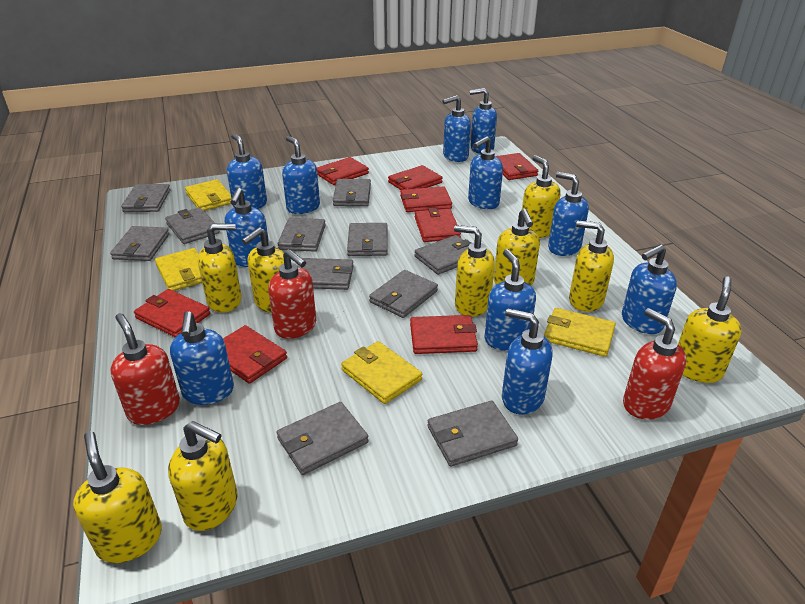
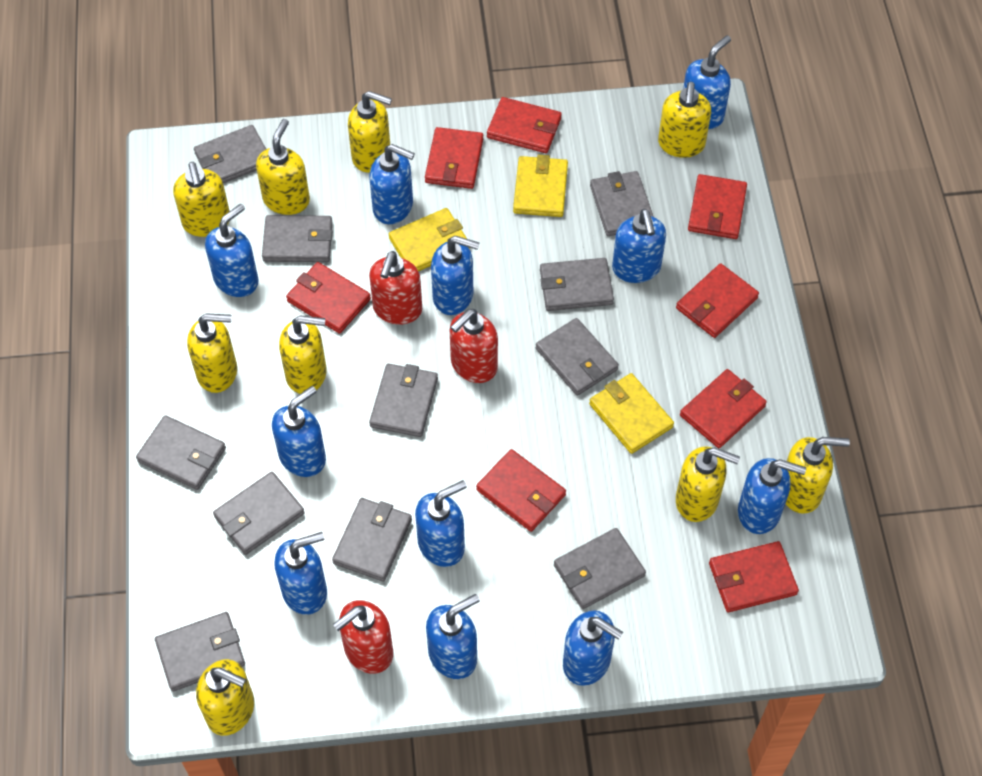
yellow wallet: [155,248,202,291] [185,179,231,211] [341,341,422,404] [544,308,616,357] = 4 -> [389,208,470,271] [513,155,568,217] [589,373,674,454] = 3

